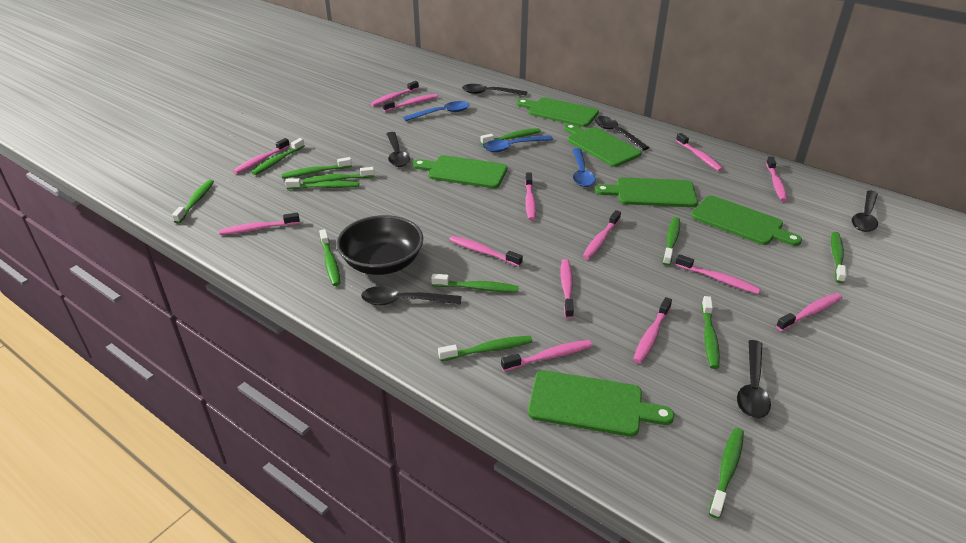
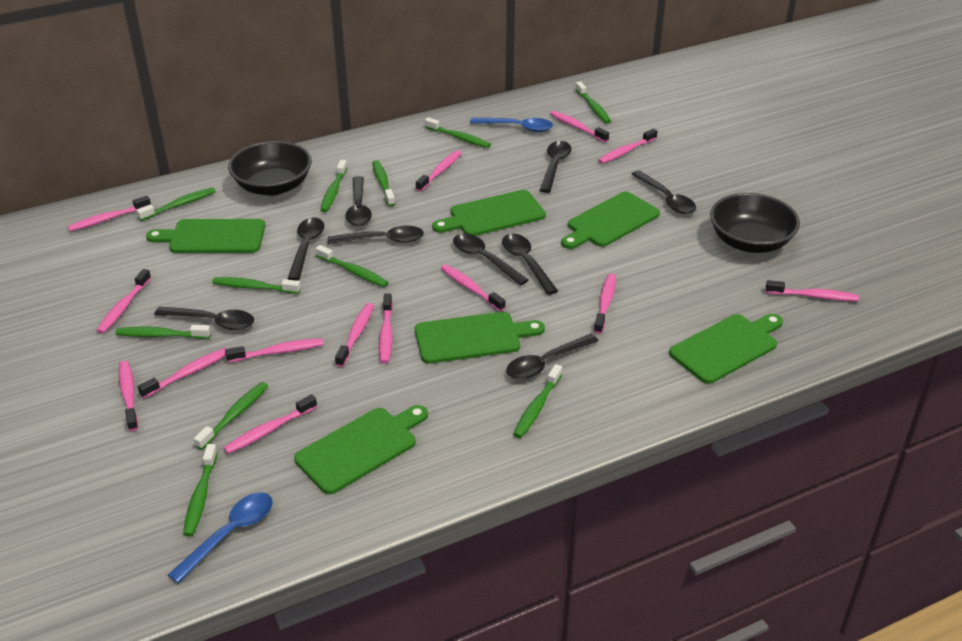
black bowl: [336,215,423,275] = 1 -> [228,141,312,196] [710,193,800,253] = 2
black spoon: [361,286,461,305] [387,132,410,167] [462,84,528,96] [595,116,649,151] [737,340,771,419] [852,190,878,232] = 6 -> [154,307,254,330] [287,217,324,281] [328,226,424,244] [345,176,372,226] [453,234,528,286] [502,234,558,295] [506,334,598,380] [540,141,572,193] [632,170,696,214] = 9
blue spoon: [403,101,469,121] [483,135,553,152] [572,148,596,187] = 3 -> [168,493,273,583] [470,118,553,132] = 2
green toothbrush: [172,180,214,223] [251,138,305,175] [281,157,352,179] [285,178,359,189] [303,167,375,184] [319,229,340,286] [431,274,518,292] [438,336,532,361] [481,128,541,145] [663,217,680,266] [701,296,720,369] [709,428,744,519] [831,232,847,283] = 13 -> [116,325,211,339] [136,187,216,221] [183,444,218,537] [194,382,268,450] [212,277,301,294] [316,245,389,287] [320,160,347,212] [372,160,395,207] [425,117,491,148] [513,364,562,438] [575,81,611,124] = 11

